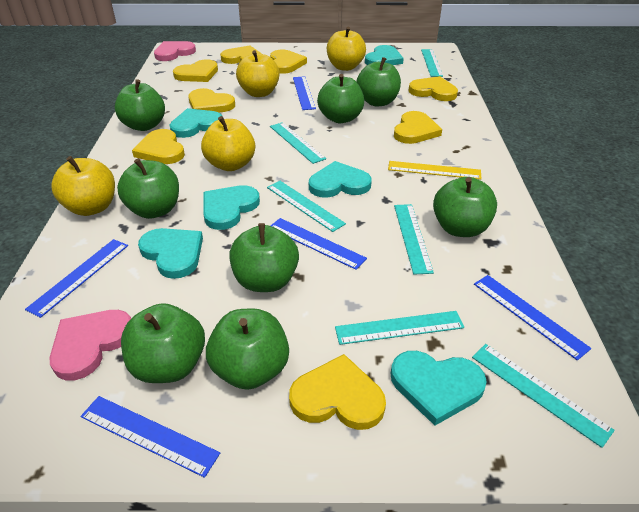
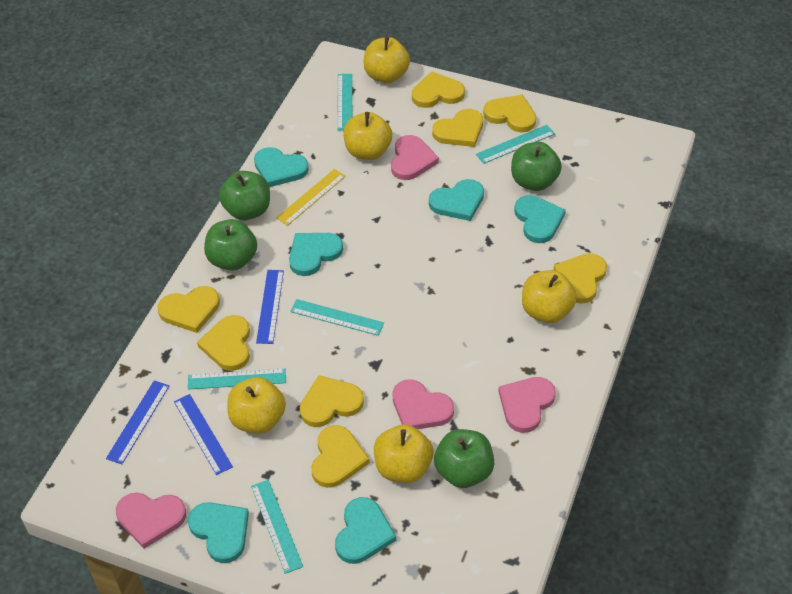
blue ruler: [25,239,128,318] [80,396,220,478] [271,218,367,270] [293,76,316,110] [474,275,591,360] = 5 -> [106,380,169,465] [174,394,233,475] [256,270,284,344] = 3
green apple: [115,79,165,131] [117,158,179,219] [121,303,205,383] [206,309,289,390] [229,223,299,292] [317,74,364,123] [356,57,401,106] [433,177,497,237] = 8 -> [204,219,257,271] [219,171,270,220] [434,429,494,488] [511,142,562,191] = 4
pink heart: [49,310,131,380] [154,41,196,61] = 2 -> [116,492,186,549] [391,135,439,180] [392,379,454,429] [498,377,556,433] = 4
turquoise ruler: [267,181,346,232] [270,122,326,164] [335,311,464,345] [394,204,434,275] [421,49,443,77] [472,344,615,448] = 6 -> [188,368,286,390] [251,480,303,574] [290,299,384,336] [337,74,352,130] [476,125,555,164] = 5
yellow apple: [51,156,115,216] [201,116,255,171] [236,50,280,97] [327,27,366,71] = 4 -> [228,377,286,434] [343,112,392,160] [363,36,410,83] [374,424,433,483] [522,270,577,323] = 5

